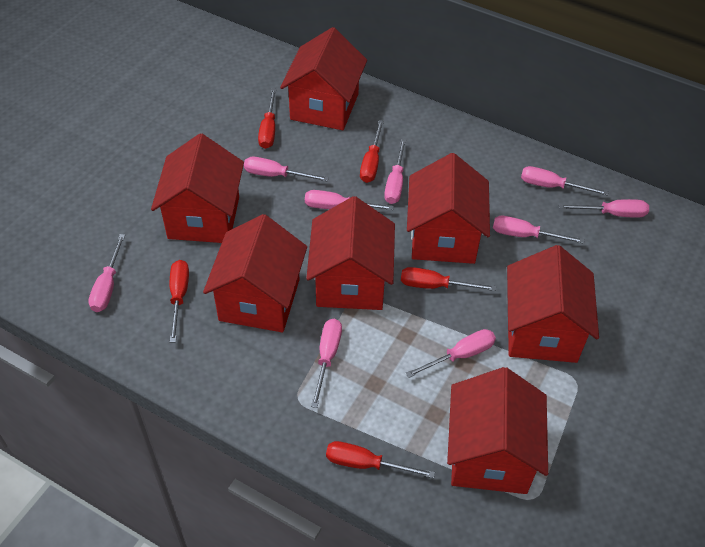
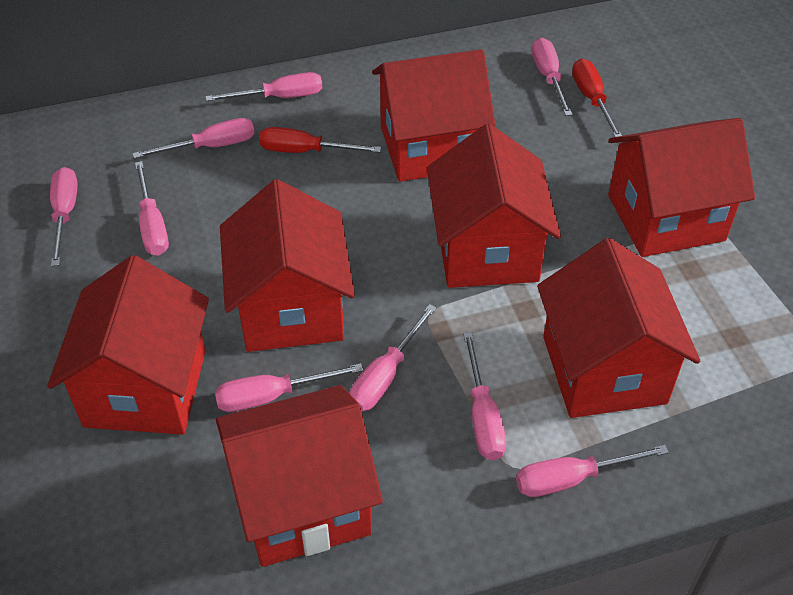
red screwdriver: [170,260,189,343] [258,89,276,149] [326,441,435,478] [360,120,384,183] [401,267,496,291] = 5 -> [259,127,381,153] [572,59,622,137] = 2

